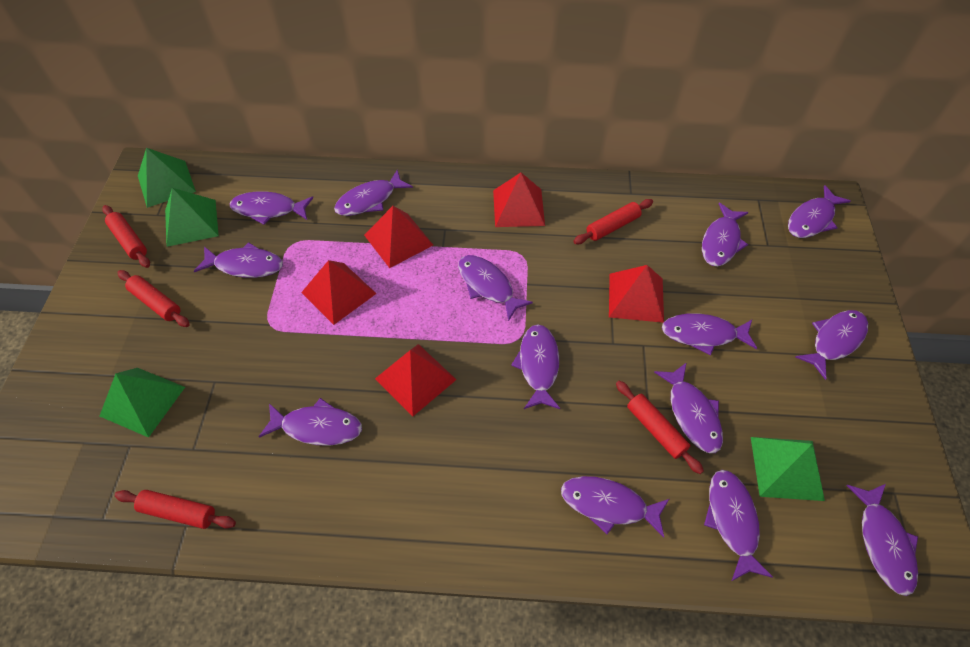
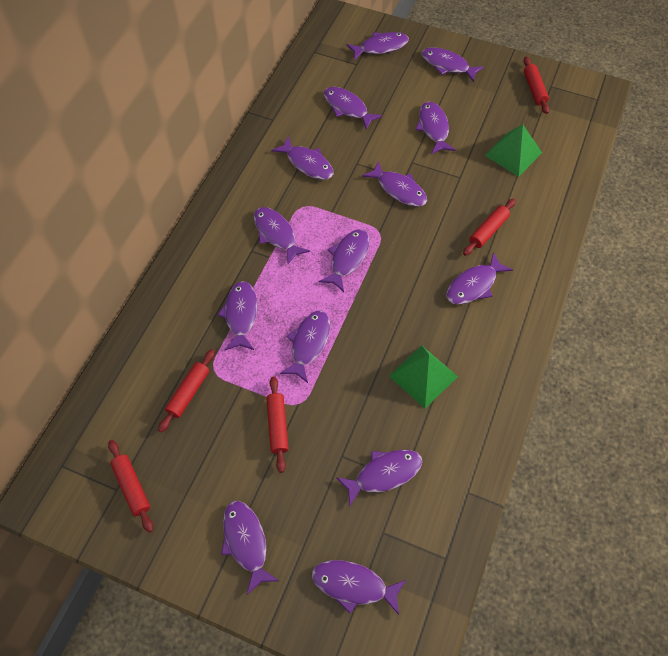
green pyramid: [100,368,185,438] [138,148,196,208] [165,188,219,247] [751,437,825,501] = 4 -> [389,345,458,408] [484,125,542,177] = 2
red pyramid: [301,260,377,325] [364,206,433,268] [375,344,457,417] [493,173,545,227] [609,265,664,323] = 5 -> none = 0

